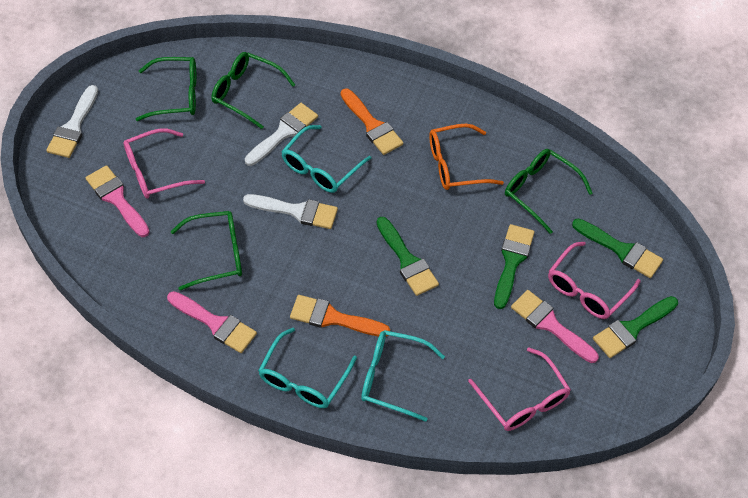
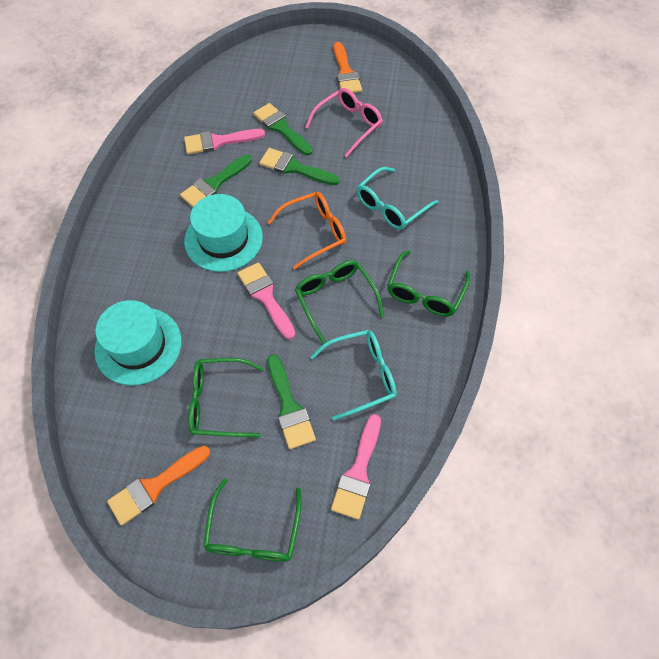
pink glasses: [123,128,205,199] [468,347,571,431] [548,242,640,319] = 3 -> [305,88,383,157] = 1
turquoise glasses: [258,328,357,408] [281,125,371,193] [361,330,445,422] = 3 -> [310,330,397,420] [357,167,438,230] = 2
turquoise hat: none = 0 -> [94,300,182,385] [184,194,263,272] = 2
white brush: [46,85,98,158] [243,194,338,229] [245,103,318,166] = 3 -> none = 0

